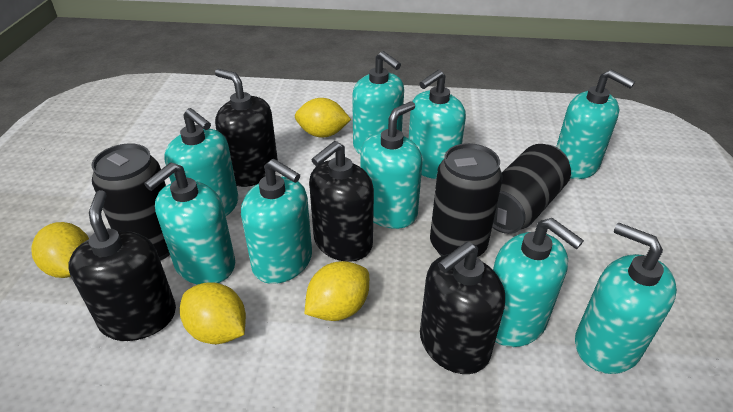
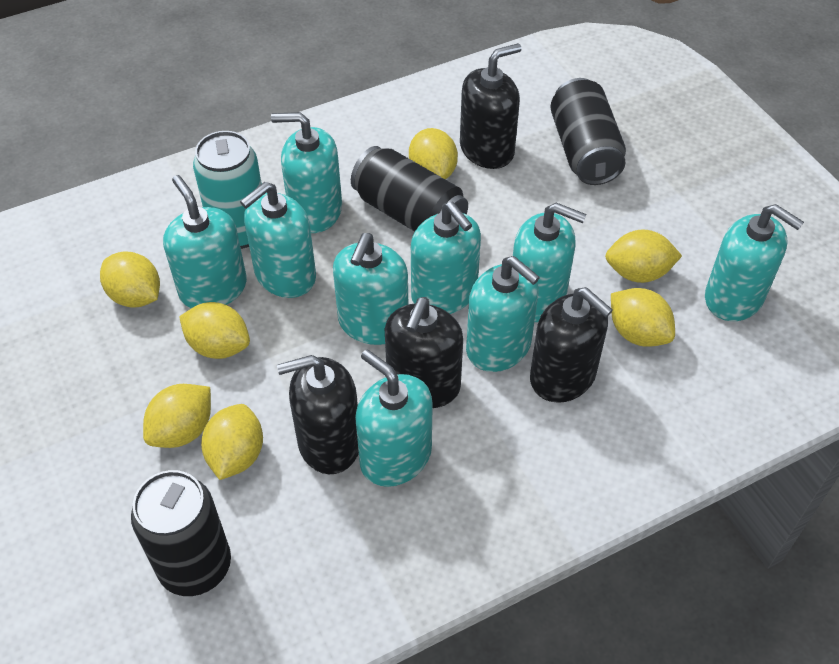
turquoise can: none = 0 -> [193,131,262,249] = 1
yellow lemon: [31,222,89,278] [180,282,246,344] [295,98,351,138] [305,261,369,321] = 4 -> [100,252,160,308] [143,384,211,448] [179,302,250,359] [201,404,263,480] [409,128,458,179] [605,229,682,283] [611,288,675,347] = 7

